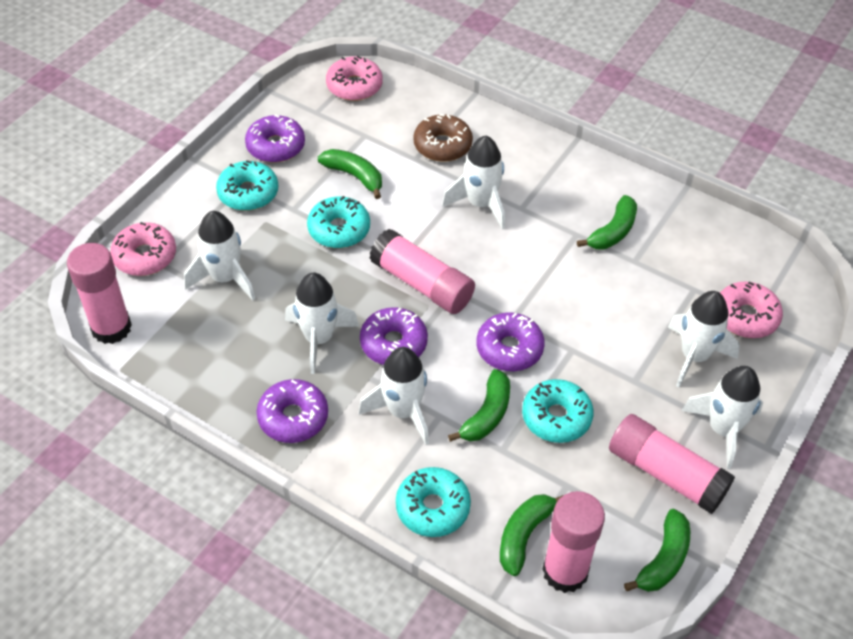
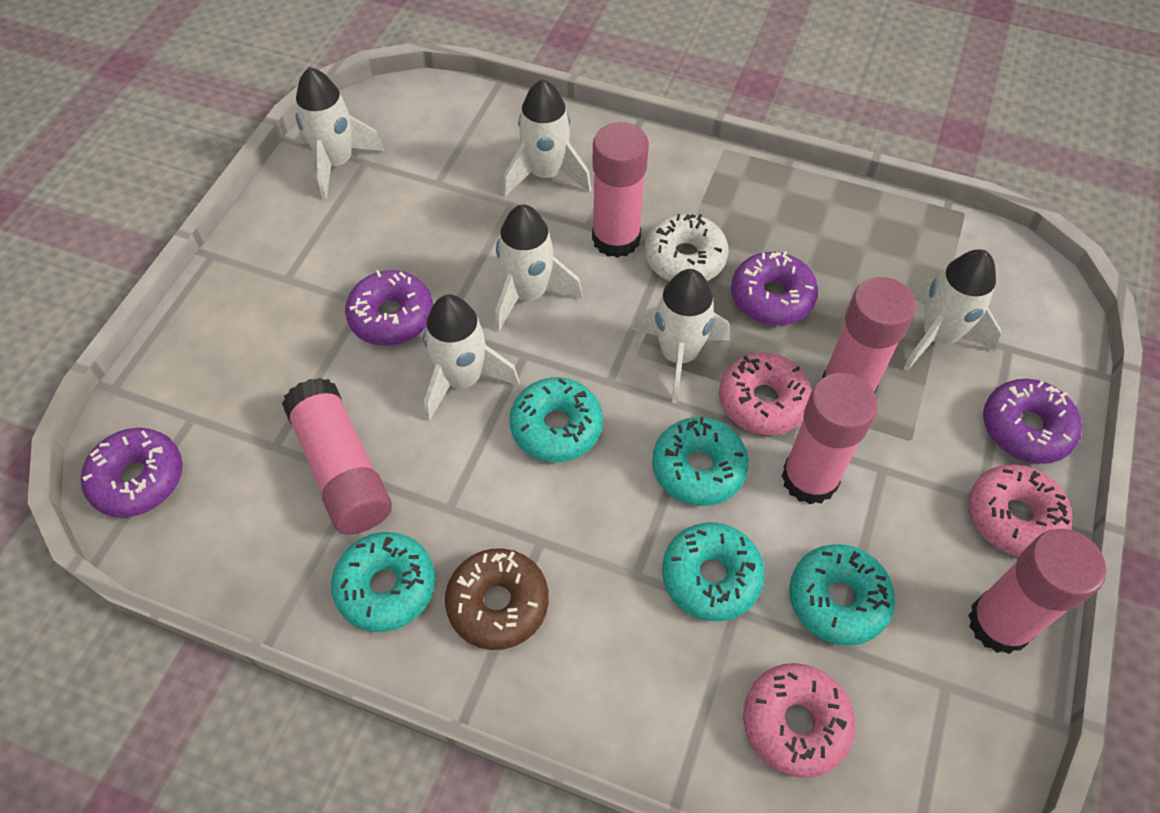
green banana: [318,149,382,199] [448,369,510,442] [500,494,564,576] [577,195,637,250] [624,509,690,592] = 5 -> none = 0
pink glue stick: [67,243,132,344] [369,229,475,314] [542,491,605,593] [609,414,735,514] = 4 -> [282,378,392,535] [592,122,649,258] [781,373,878,505] [821,277,916,393] [968,529,1106,654] = 5
turquoise donut: [216,160,278,211] [307,196,370,248] [396,467,471,537] [522,379,594,443] = 4 -> [331,532,435,632] [510,377,603,462] [652,417,749,506] [662,522,765,621] [789,544,895,646] = 5
white donut: none = 0 -> [645,214,729,281] = 1

